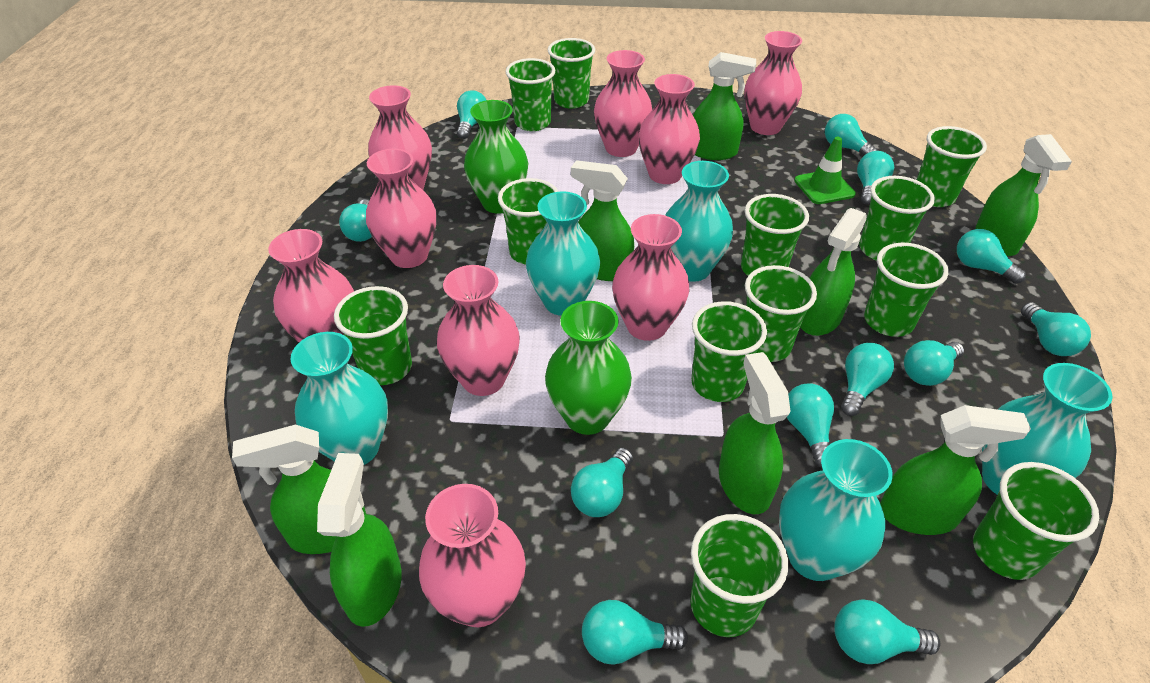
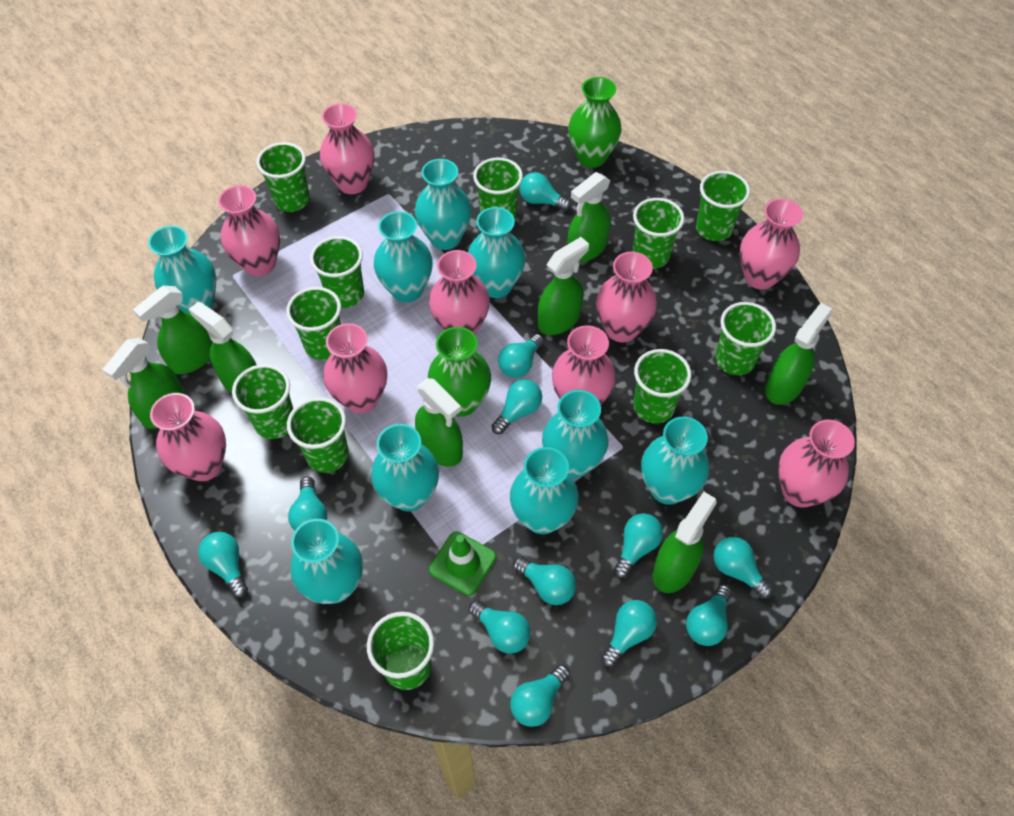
green cup: [334,286,412,385] [498,178,559,265] [506,58,555,131] [548,38,595,109] [690,514,788,637] [691,301,767,402] [741,194,809,276] [745,265,817,362] [859,176,935,261] [864,243,949,337] [917,126,987,207] [973,462,1099,580] = 12 -> [232,364,293,439] [256,142,310,212] [286,287,341,360] [287,397,349,473] [310,236,364,308] [367,612,434,690] [473,157,523,220] [633,198,684,269] [634,349,691,424] [696,171,750,241] [715,302,776,375] = 11
turquoise vase: [290,332,388,465] [526,191,600,316] [665,161,733,282] [779,439,893,581] [982,363,1113,495] = 5 -> [148,225,216,313] [290,519,363,604] [371,424,439,511] [374,211,433,303] [415,159,471,250] [468,207,526,298] [510,447,579,534] [542,390,609,479] [641,417,709,505] = 9

